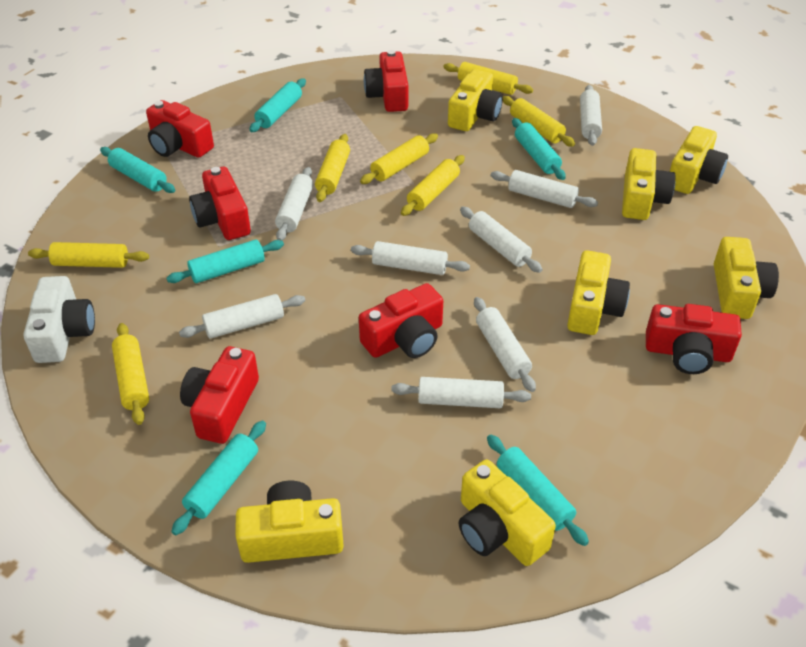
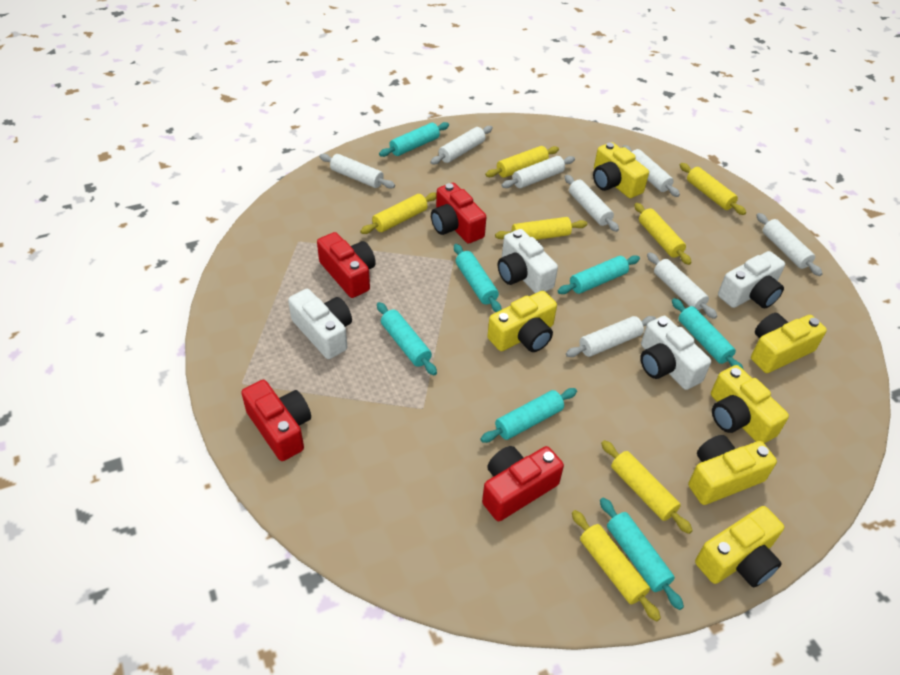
red camera: [146,100,214,158] [180,346,259,444] [189,167,251,240] [359,283,443,358] [364,50,408,112] [646,304,742,374] = 6 -> [241,380,311,461] [317,232,376,298] [431,183,486,244] [482,446,564,521] = 4
turquoise rolling pin: [100,147,175,193] [166,240,284,283] [171,420,266,535] [249,78,306,132] [487,435,589,546] [512,118,566,180] = 6 -> [377,302,437,375] [379,122,449,157] [454,244,501,312] [480,388,577,443] [558,255,640,294] [600,497,684,610] [672,298,744,370] = 7
white camera: [23,276,95,363] = 1 -> [288,289,352,359] [498,229,558,293] [640,316,711,390] [718,251,785,309] = 4
yellow camera: [235,481,344,563] [448,69,503,131] [459,459,556,566] [567,250,630,335] [622,148,676,220] [670,126,728,194] [714,237,779,319] = 7 -> [487,291,557,352] [593,142,649,198] [688,435,777,505] [695,506,784,587] [711,365,789,443] [751,313,827,373] = 6

